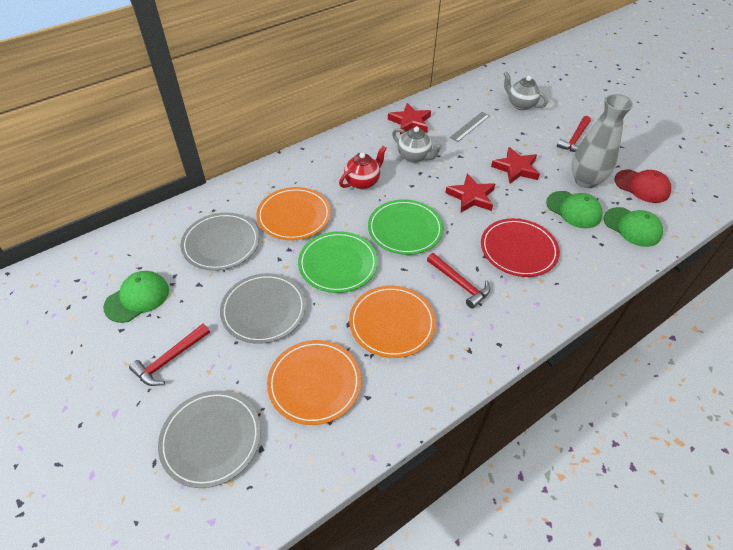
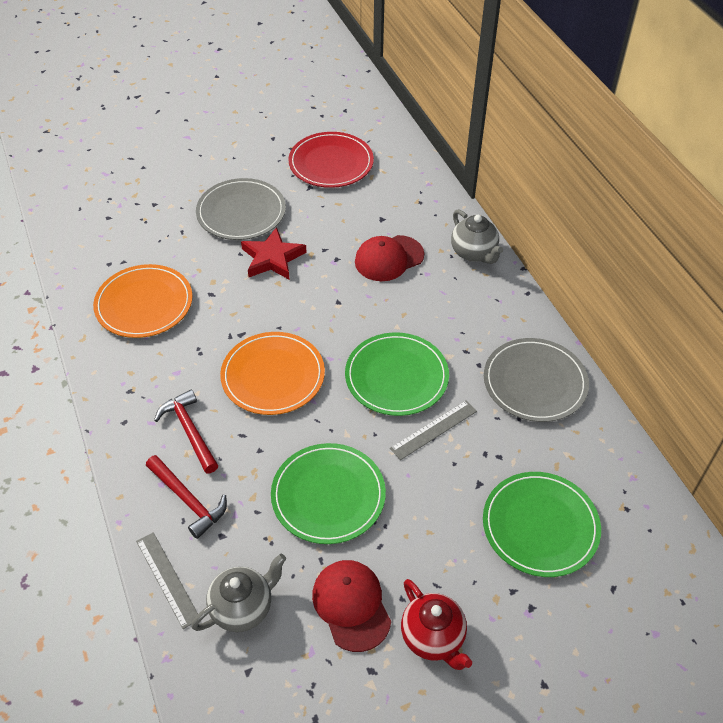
green cap: [103,271,169,323] [546,191,603,228] [604,207,663,247] = 3 -> none = 0
green plate: [298,231,378,293] [368,199,443,255] = 2 -> [271,443,386,544] [345,332,449,416] [483,472,601,577] = 3
grey plate: [158,390,261,488] [181,212,260,271] [220,273,306,344] = 3 -> [196,178,286,240] [484,338,589,422] = 2
grey ruler: [449,112,490,142] = 1 -> [136,532,198,629] [390,400,477,460] = 2
grey vase: [571,94,634,188] = 1 -> none = 0
orange plate: [256,187,331,240] [267,340,361,425] [349,285,436,358] = 3 -> [93,264,193,338] [220,332,325,415] = 2
red cap: [614,169,671,203] = 1 -> [312,560,391,652] [355,235,424,281] = 2
red hammer: [129,324,210,386] [427,253,490,309] [557,116,591,152] = 3 -> [146,455,227,539] [154,390,218,474] = 2
red star: [388,103,431,134] [445,174,495,212] [491,147,540,184] = 3 -> [241,227,307,280] = 1

